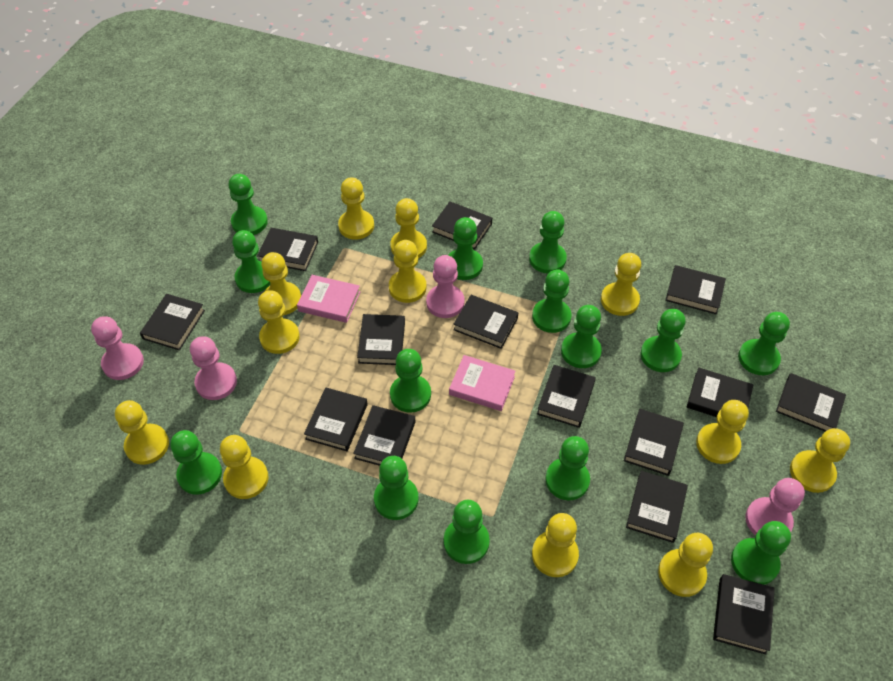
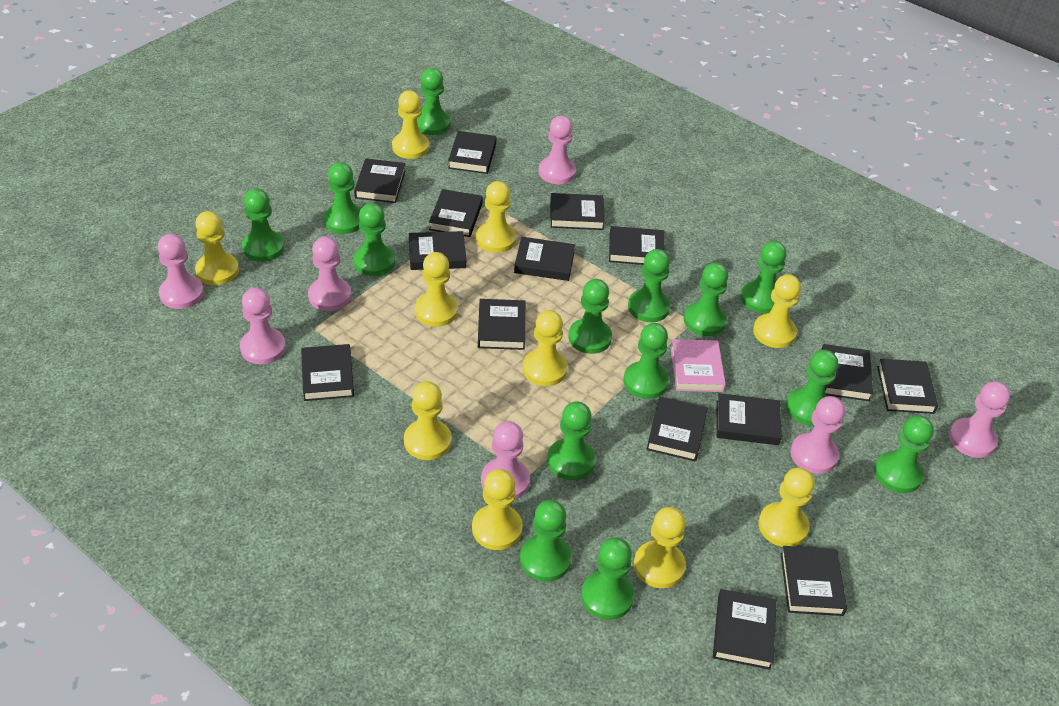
black book: [140,294,205,350] [257,228,318,271] [304,387,368,451] [353,405,416,466] [357,314,405,365] [432,201,492,249] [453,295,518,349] [537,365,596,428] [624,409,684,476] [626,471,688,543] [665,265,726,314] [687,367,753,417] [713,574,775,654] [776,373,846,431] = 14 -> [301,344,354,401] [354,159,405,203] [409,231,466,270] [429,189,483,237] [448,131,497,174] [478,299,525,350] [514,237,575,281] [550,193,605,230] [609,226,665,265] [647,396,708,462] [713,589,777,670] [716,393,782,445] [780,546,847,616] [821,344,873,401] [877,359,938,414] = 15
pink book: [297,275,360,323] [449,355,516,411] = 2 -> [671,339,726,392] = 1
pink pawn: [91,316,144,380] [190,336,237,400] [426,255,465,318] [745,478,805,536] = 4 -> [158,234,204,309] [240,288,286,364] [308,236,351,311] [481,421,530,499] [538,116,576,184] [791,396,845,474] [949,381,1010,458] = 7
yellow pawn: [115,400,169,465] [220,435,269,499] [258,290,300,354] [261,252,301,315] [338,177,374,240] [389,240,427,303] [390,198,427,258] [532,513,579,577] [601,253,641,316] [658,533,713,597] [696,400,749,464] [790,428,850,493] = 12 -> [195,211,239,285] [392,90,429,159] [404,381,451,460] [415,252,458,327] [472,469,523,550] [476,181,516,253] [523,310,568,386] [634,507,686,588] [753,274,801,348] [759,468,815,547] = 10

